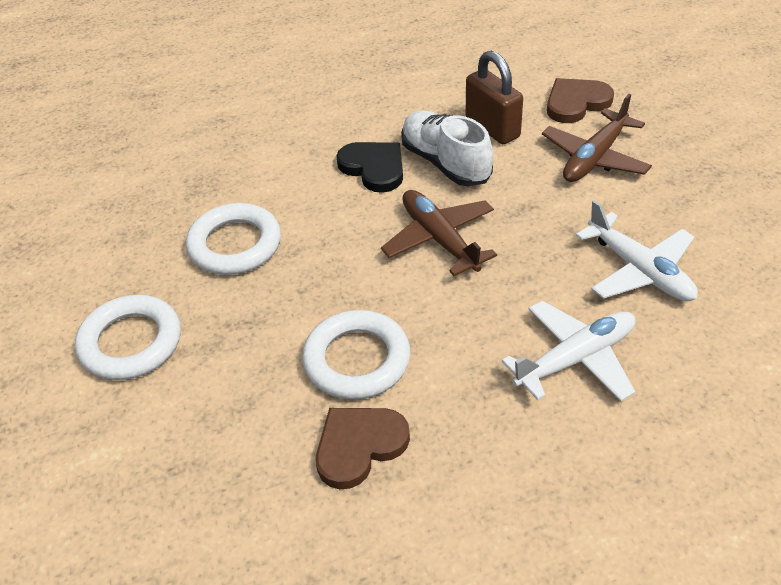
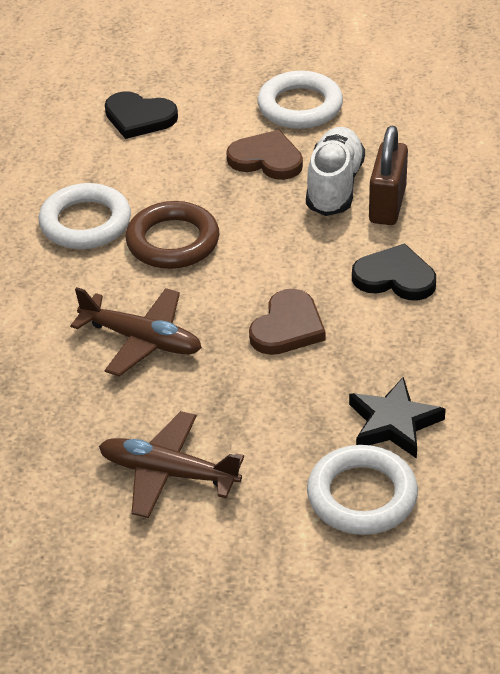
black heart: [336,142,403,193] = 1 -> [105,91,178,139] [352,243,436,300] = 2
black star: none = 0 -> [349,377,446,459] = 1
brown ring: none = 0 -> [126,201,219,269] = 1
white plane: [502,301,635,401] [576,200,698,301] = 2 -> none = 0

